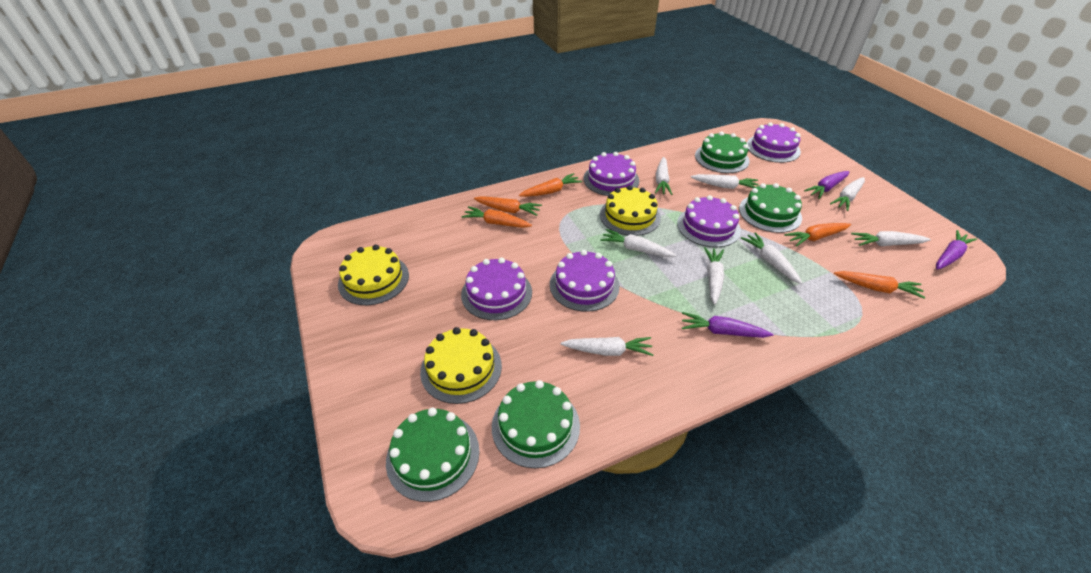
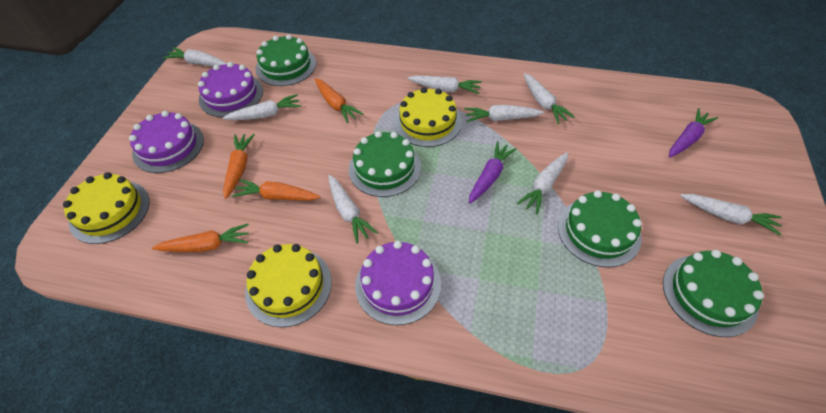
orange carrot: [461,206,532,228] [474,196,542,216] [519,173,582,197] [784,223,851,247] [834,271,925,299] = 5 -> [152,224,249,252] [223,134,255,199] [232,179,320,201] [315,78,363,123] = 4
purple cake: [461,257,532,320] [550,250,620,312] [583,152,639,196] [677,195,741,248] [747,122,801,163] = 5 -> [129,111,204,173] [198,62,263,117] [355,241,441,325] = 3
purple carrot: [682,312,774,338] [804,171,850,199] [936,230,977,270] = 3 -> [469,141,517,204] [669,108,718,158] = 2

